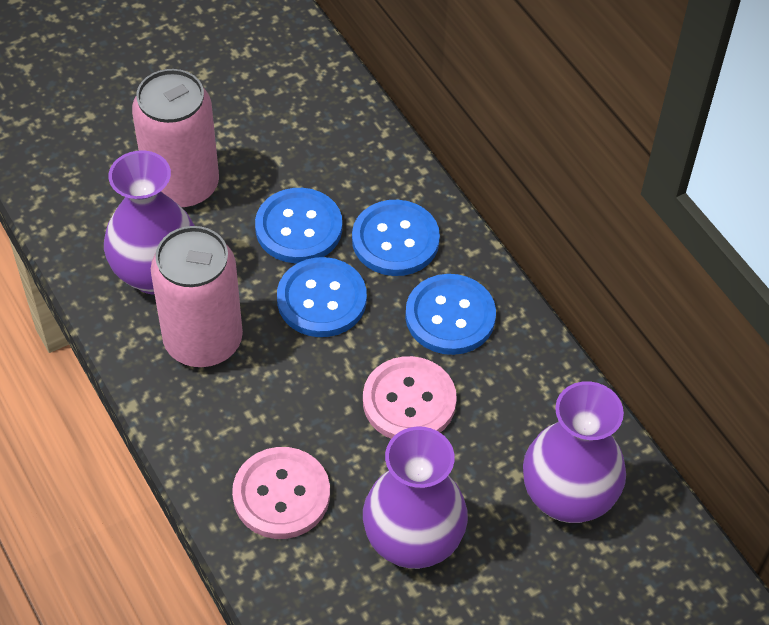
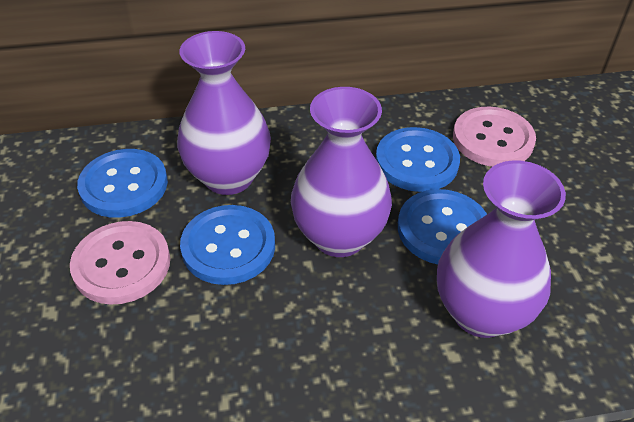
pink can: [132,69,219,209] [151,226,243,367] = 2 -> none = 0

